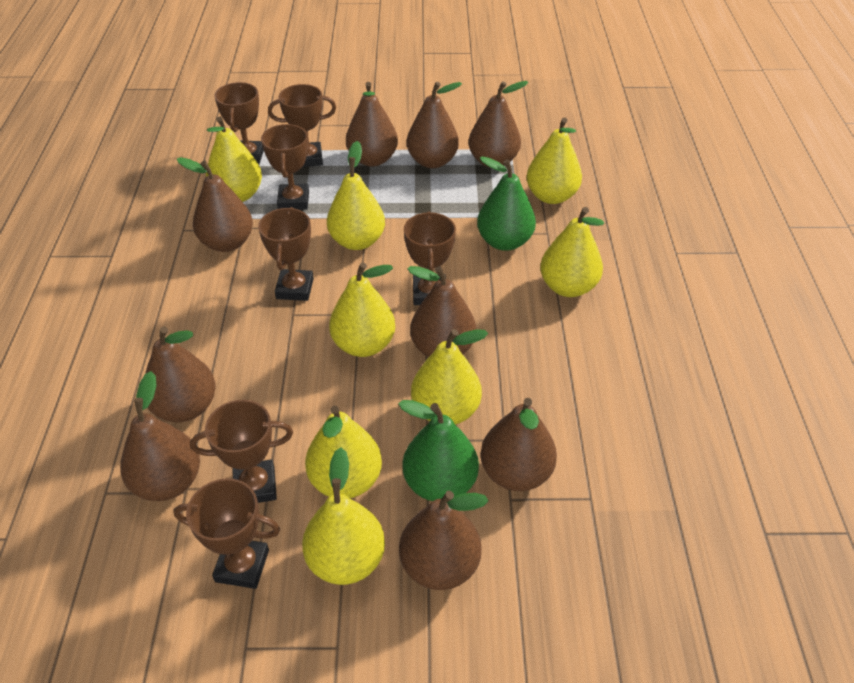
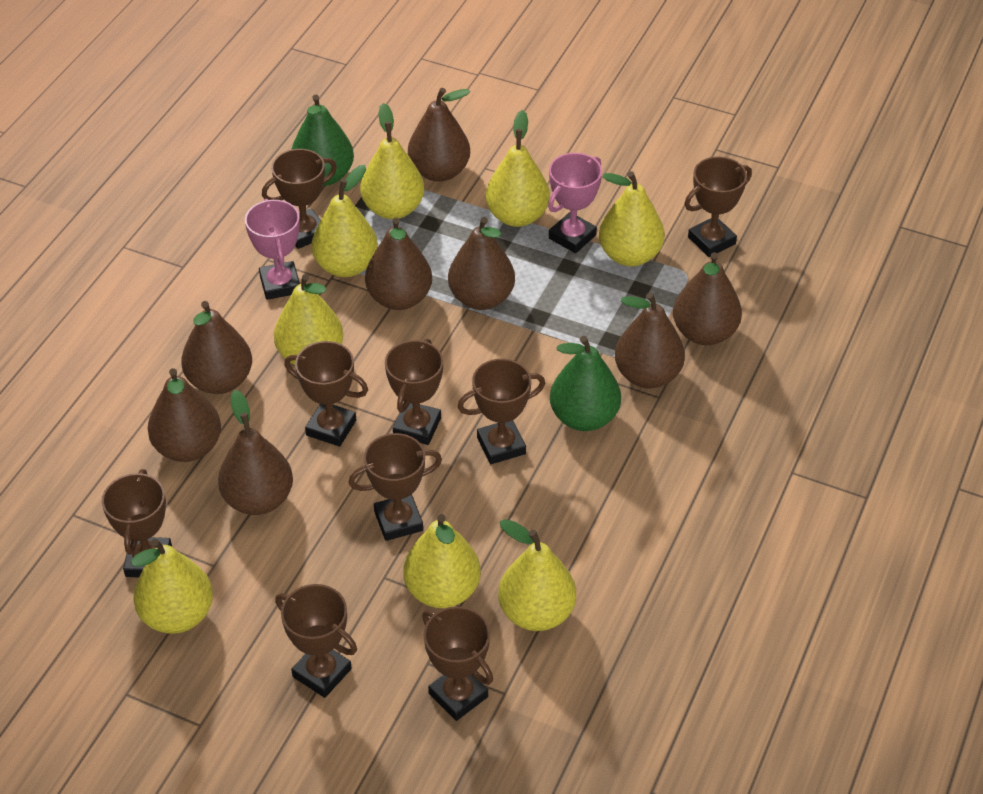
brown pear: [120,371,200,501] [145,327,216,422] [177,157,253,252] [346,82,398,167] [399,490,488,590] [407,82,462,168] [407,266,476,357] [468,81,528,168] [481,398,557,491] = 9 -> [148,368,221,462] [181,301,252,394] [218,390,293,515] [365,217,432,310] [408,88,470,182] [448,217,515,310] [615,292,685,389] [673,252,742,345] = 8
brown trophy: [173,478,280,589] [190,400,293,503] [214,82,264,164] [258,207,314,301] [261,124,309,210] [268,84,336,167] [404,212,456,305] = 7 -> [102,469,172,577] [262,149,337,249] [275,584,357,698] [284,341,368,447] [349,433,442,541] [385,339,443,445] [422,606,493,721] [458,359,545,464] [684,157,752,257] = 9
pink trophy: none = 0 -> [245,199,300,300] [548,153,602,253] = 2

